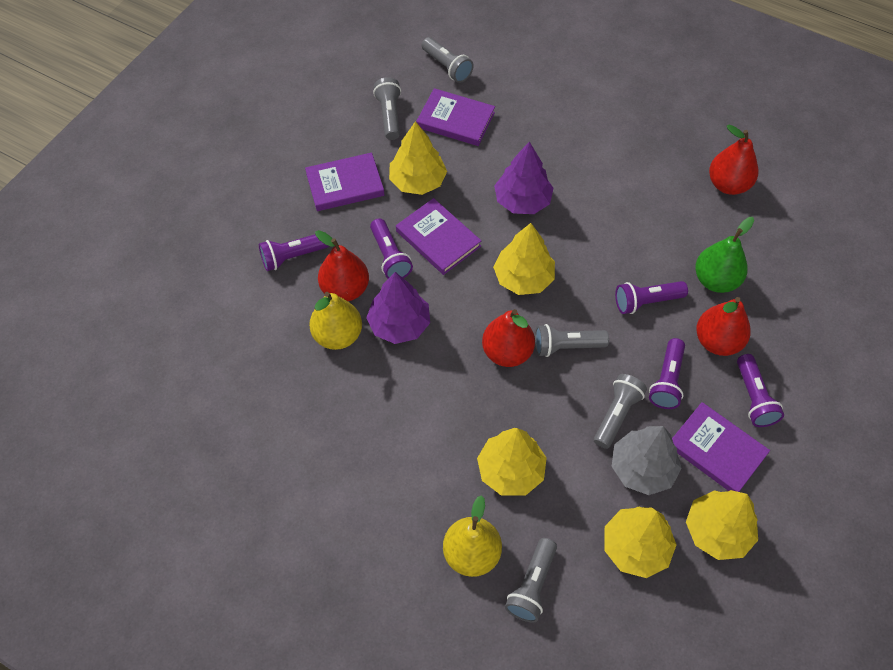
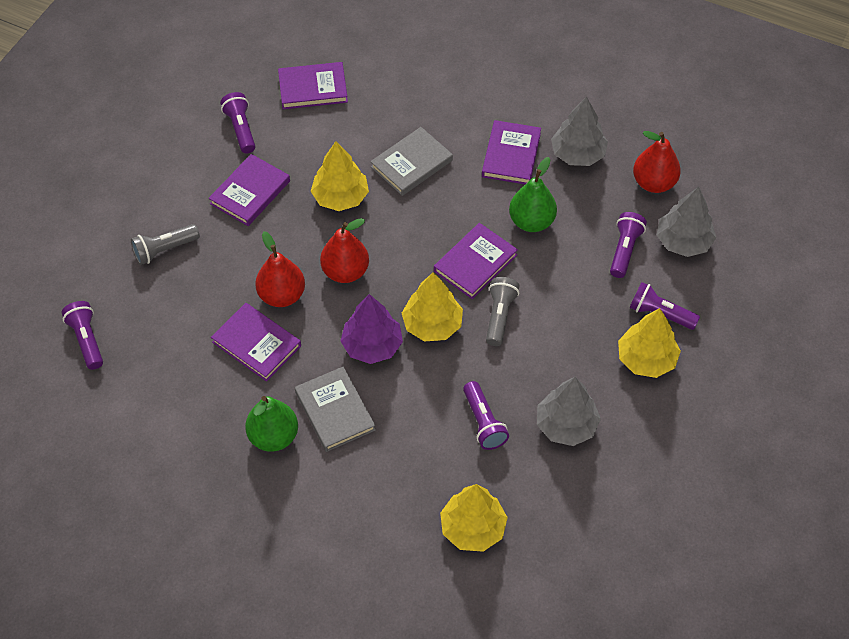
green pear: [695,217,754,293] = 1 -> [245,396,298,452] [509,157,557,232] = 2
grey book: none = 0 -> [295,366,376,452] [370,127,453,196] = 2
grey flashlight: [373,77,401,140] [422,37,474,83] [505,538,557,622] [535,324,609,357] [594,374,647,449] = 5 -> [131,224,200,265] [486,277,519,346] = 2
grey tree: [612,426,682,495] = 1 -> [537,377,601,446] [551,97,608,166] [657,187,716,257] = 3
purple book: [305,153,384,211] [396,198,481,275] [416,88,495,146] [672,402,770,492] = 4 -> [209,154,290,226] [211,303,301,382] [278,62,348,109] [434,223,518,299] [482,120,541,184] = 5
purple tree: [366,272,430,344] [494,142,554,214] = 2 -> [341,294,403,364] = 1
red pear: [315,230,369,301] [482,309,535,367] [696,297,751,356] [709,125,758,195] = 4 -> [255,231,305,307] [320,218,369,283] [633,131,681,193] = 3
yellow pear: [309,292,362,350] [443,495,502,577] = 2 -> none = 0
yellow tree: [389,121,447,195] [477,428,547,496] [493,223,555,295] [604,506,677,578] [686,490,758,560] = 5 -> [311,141,369,211] [402,273,463,341] [440,484,508,552] [618,308,681,378] = 4

